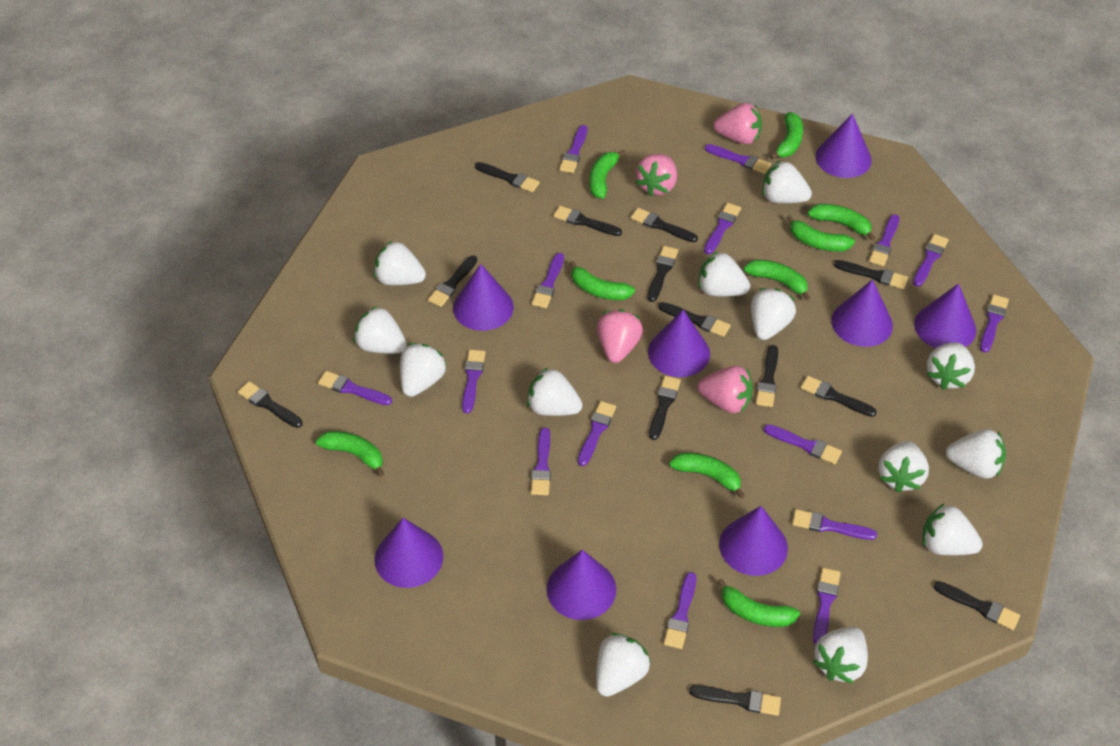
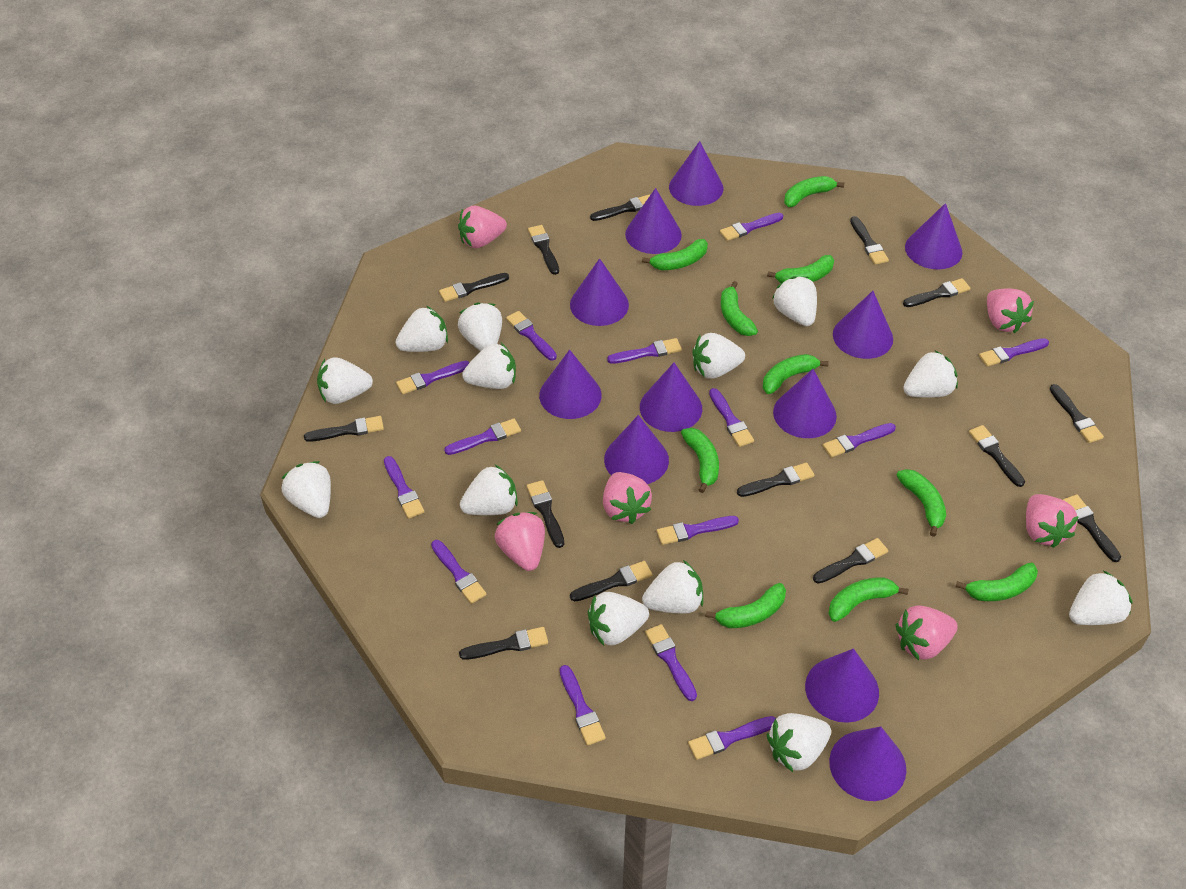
black brush: [238,381,303,428] [428,255,477,307] [475,162,540,192] [553,206,622,236] [631,208,698,243] [648,246,678,302] [649,376,681,440] [658,302,731,337] [689,685,781,716] [756,345,778,407] [801,376,877,417] [834,260,908,289] [934,581,1020,630] = 13 -> [304,416,384,442] [439,273,509,302] [459,627,548,660] [527,480,564,548] [528,225,559,275] [570,561,652,602] [590,194,650,221] [737,463,814,497] [813,538,888,584] [850,216,889,265] [903,278,971,307] [969,425,1025,487] [1050,384,1104,443] [1063,494,1121,562] = 14
green banana: [316,431,384,477] [569,261,635,300] [589,150,626,199] [669,452,745,499] [717,578,800,627] [744,260,810,301] [770,112,803,159] [786,215,855,252] [808,204,875,241] = 9 -> [642,239,708,270] [681,428,719,493] [705,583,786,628] [721,281,758,336] [763,354,829,394] [767,255,834,283] [784,176,844,207] [828,577,909,622] [896,469,946,537] [956,563,1038,601] = 10
pink strawberry: [597,309,643,363] [635,154,677,197] [697,366,753,413] [714,103,762,144] = 4 -> [458,206,507,248] [495,512,545,571] [603,472,652,524] [896,605,958,660] [987,288,1034,333] [1026,494,1079,548] = 6
purple brush: [318,371,392,405] [462,350,486,413] [531,253,564,308] [531,428,551,495] [559,125,587,173] [578,401,616,466] [664,572,696,649] [704,203,741,254] [705,144,771,174] [763,424,842,464] [792,509,877,540] [813,568,841,645] [869,214,899,266] [913,234,949,287] [980,294,1009,353] = 15 -> [384,456,424,519] [396,361,470,394] [431,540,486,604] [444,418,521,455] [506,311,557,361] [560,665,606,745] [607,338,682,364] [645,624,697,701] [657,516,739,545] [688,716,776,760] [709,388,754,447] [720,213,783,241] [823,423,896,457] [979,338,1049,366] = 14
purple cone: [374,518,443,588] [453,264,514,331] [547,549,616,620] [648,310,710,377] [719,506,788,576] [815,113,872,178] [831,279,893,347] [914,283,976,348] = 8 -> [539,350,602,419] [570,258,629,326] [604,415,669,484] [625,188,682,254] [640,363,702,432] [669,141,723,206] [773,369,837,438] [805,648,879,723] [829,726,906,801] [833,291,893,359] [905,203,962,270] = 11

